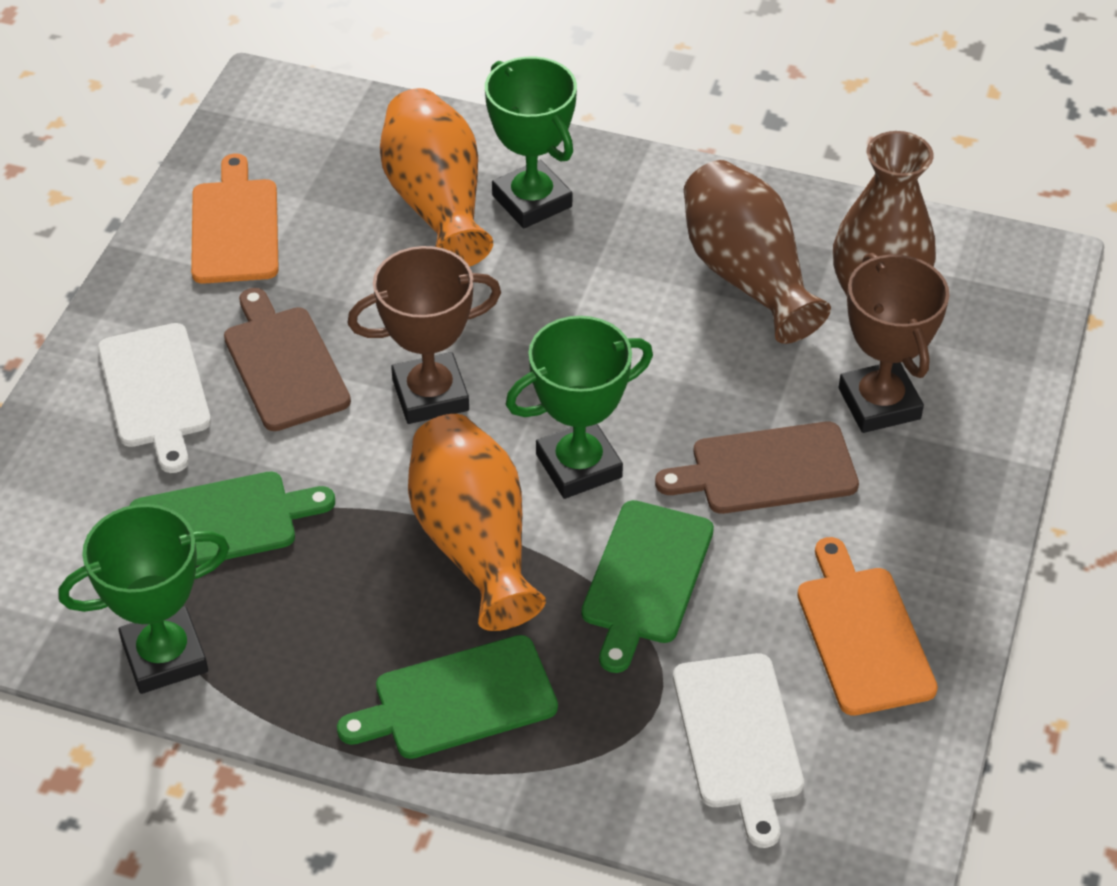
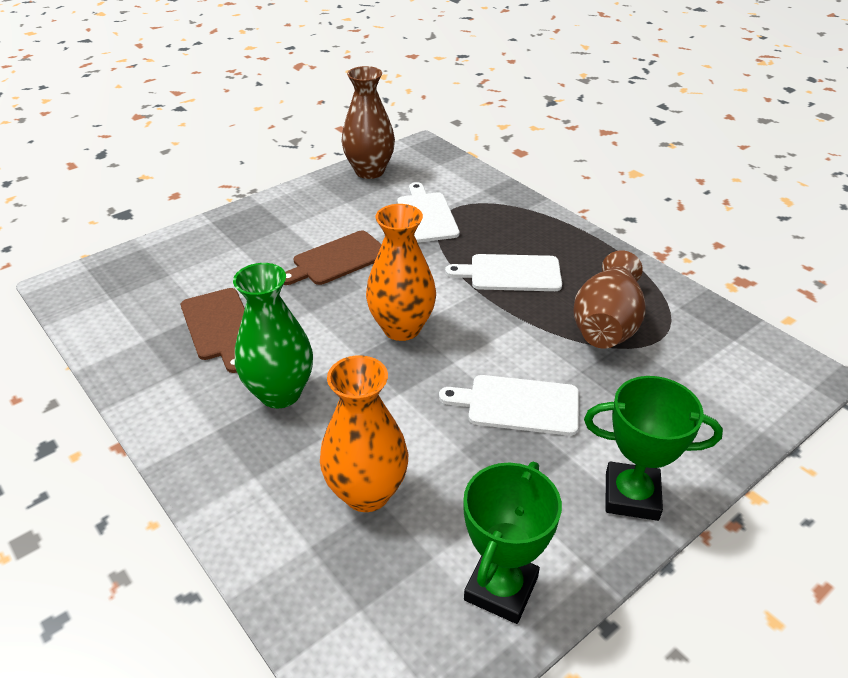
brown trophy: [348,246,501,424] [839,253,950,433] = 2 -> none = 0
green cutting board: [129,472,335,566] [337,635,558,759] [581,500,714,673] = 3 -> none = 0
green trophy: [59,504,230,694] [485,57,577,228] [505,316,653,499] = 3 -> [463,462,562,624] [584,376,723,521] = 2
green vase: none = 0 -> [233,263,313,408] = 1
orange cutting board: [191,153,279,284] [797,537,938,716] = 2 -> none = 0
white cutting board: [98,323,211,473] [673,653,804,848] = 2 -> [397,182,460,243] [439,375,579,436] [445,254,562,291] = 3

